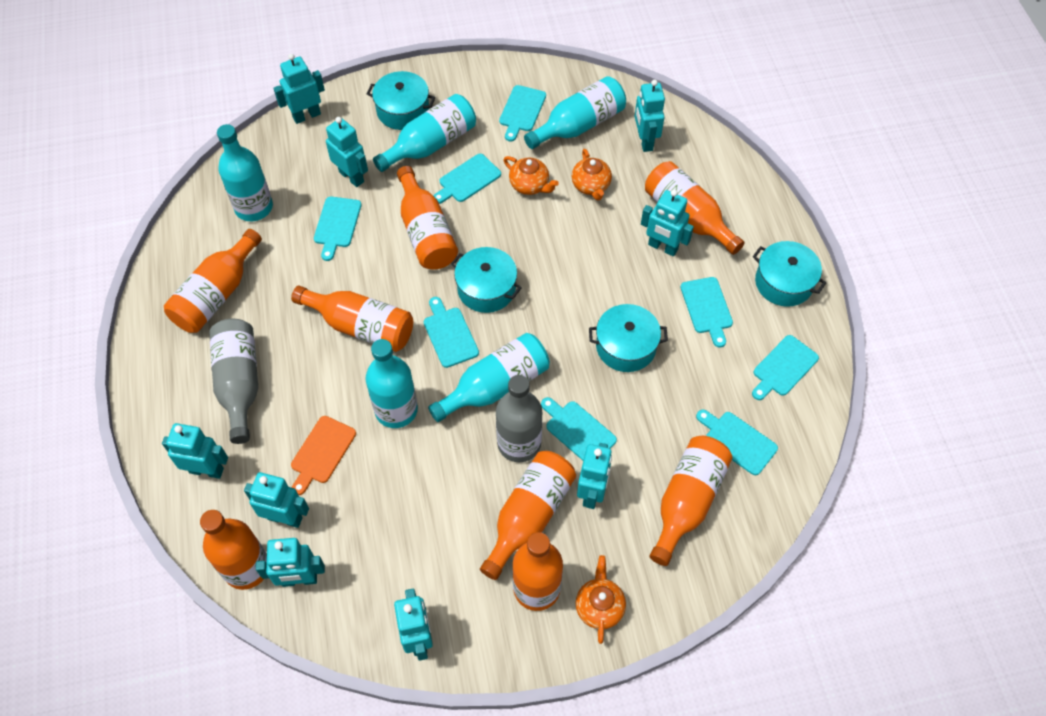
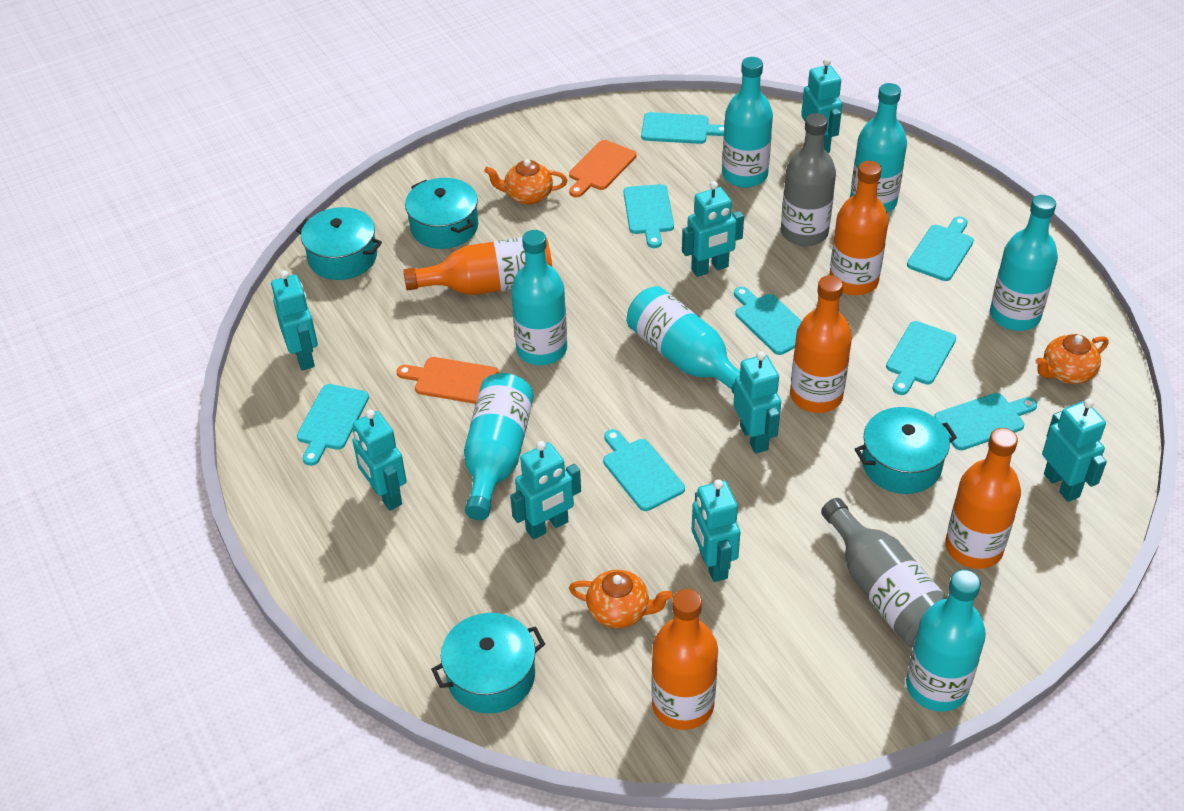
orange bottle: [164,229,262,333] [200,510,267,590] [291,286,413,352] [397,166,458,270] [480,451,576,580] [512,532,563,611] [645,161,744,255] [650,436,732,566] = 8 -> [403,237,552,295] [651,589,718,730] [790,275,852,413] [829,161,889,295] [945,428,1021,569] = 5
orange cutting board: [291,416,356,495] = 1 -> [396,357,499,404] [569,140,636,197] = 2
turquoise bottle: [217,124,273,221] [366,339,418,428] [373,94,476,172] [428,333,550,422] [524,76,626,149] = 5 -> [464,373,534,520] [511,230,567,365] [627,286,740,393] [722,57,773,188] [850,83,907,213] [906,570,986,712] [990,195,1058,331] = 7
turquoise robot: [162,423,228,479] [244,472,309,528] [256,538,325,587] [273,54,325,124] [326,117,368,187] [394,589,433,661] [577,443,612,509] [635,80,665,152] [641,190,694,256] = 9 -> [271,270,318,371] [353,409,407,511] [510,441,581,540] [682,181,744,277] [692,479,740,582] [733,351,781,453] [801,58,842,153] [1042,399,1107,502] = 8

